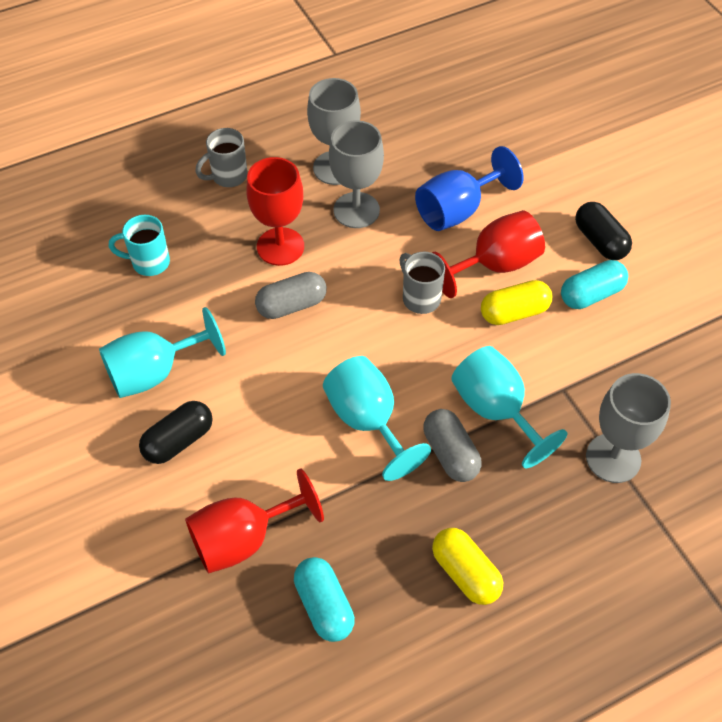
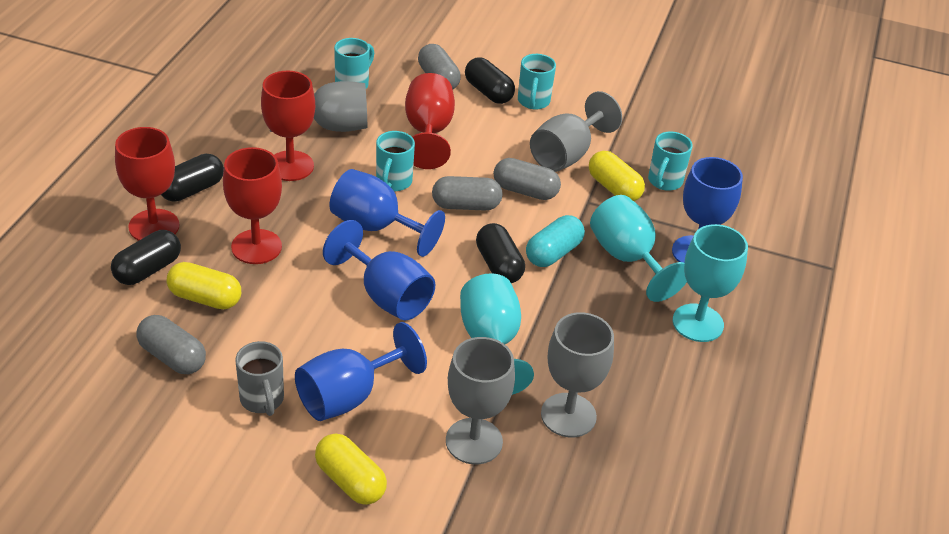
black capsule: [139,401,213,464] [575,202,632,260] = 2 -> [111,230,181,285] [161,154,224,202] [465,57,515,104] [476,223,525,283] = 4
blue goblet: [415,146,523,231] = 1 -> [295,322,427,421] [323,220,435,321] [329,169,445,257] [672,157,743,262] = 4
grey capsule: [255,272,327,319] [423,409,482,482] = 2 -> [136,315,206,374] [418,44,461,89] [432,176,503,211] [493,158,561,200] = 4
grey goblet: [307,78,361,185] [329,120,384,228] [586,373,671,483] = 3 -> [270,81,367,132] [446,337,515,464] [530,91,622,172] [541,312,614,437] = 4
grey mug: [196,128,248,187] [399,252,445,314] = 2 -> [235,341,284,416] = 1
red goblet: [185,468,324,573] [246,157,304,266] [432,210,545,298] = 3 -> [115,127,179,241] [223,147,282,264] [261,71,315,181] [405,73,455,169] = 4
turquoise capsule: [294,557,355,642] [561,260,628,309] = 2 -> [526,215,585,267] = 1
turquoise mug: [109,215,170,276] = 1 -> [334,38,374,89] [376,131,415,191] [518,54,556,110] [648,132,693,191] = 4
yellow capsule: [432,528,503,605] [481,280,552,325] = 2 -> [167,262,241,309] [315,433,387,505] [589,151,645,201] = 3

